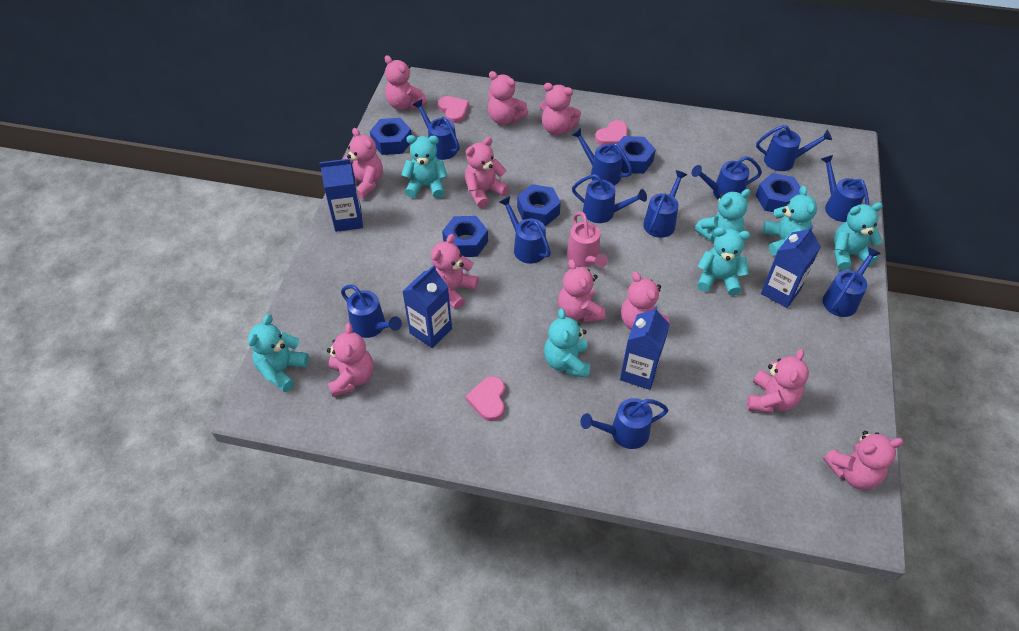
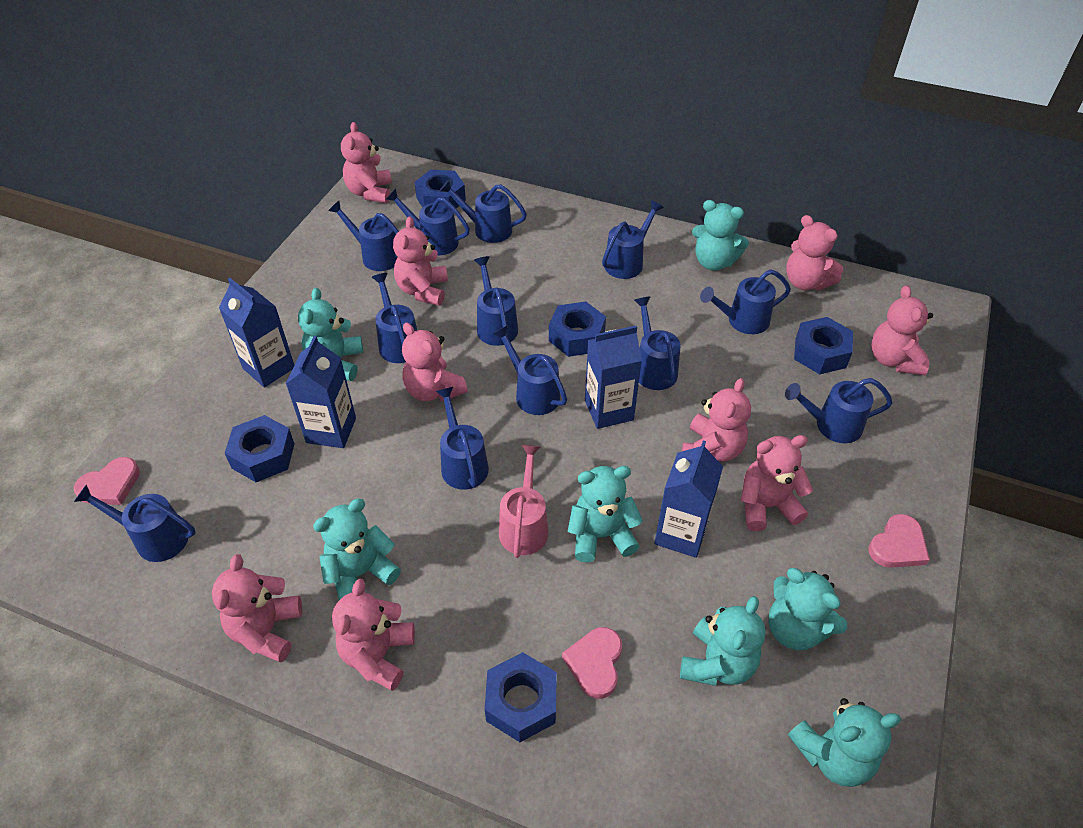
blue watering can: [341,285,402,338] [413,99,460,160] [500,196,551,264] [572,128,633,185] [572,174,647,223] [580,398,668,449] [643,170,687,238] [692,156,762,200] [756,125,832,171] [821,155,869,222] [823,247,881,317] = 11 -> [74,484,195,562] [328,201,399,271] [372,273,417,363] [386,189,470,256] [436,387,489,490] [440,180,527,243] [474,256,518,346] [493,326,567,415] [602,200,664,279] [634,296,680,390] [700,269,791,334] [785,378,893,443] = 12
pink teddy bear: [327,323,374,397] [344,128,383,199] [385,55,427,110] [431,234,479,310] [465,137,509,208] [488,71,528,125] [539,83,581,135] [558,259,605,322] [621,272,670,330] [747,349,809,413] [823,431,903,490] = 11 -> [212,554,302,663] [332,579,415,691] [341,122,392,203] [393,217,448,306] [402,322,468,401] [682,378,751,461] [741,435,813,531] [786,215,843,290] [871,285,933,375] = 9

